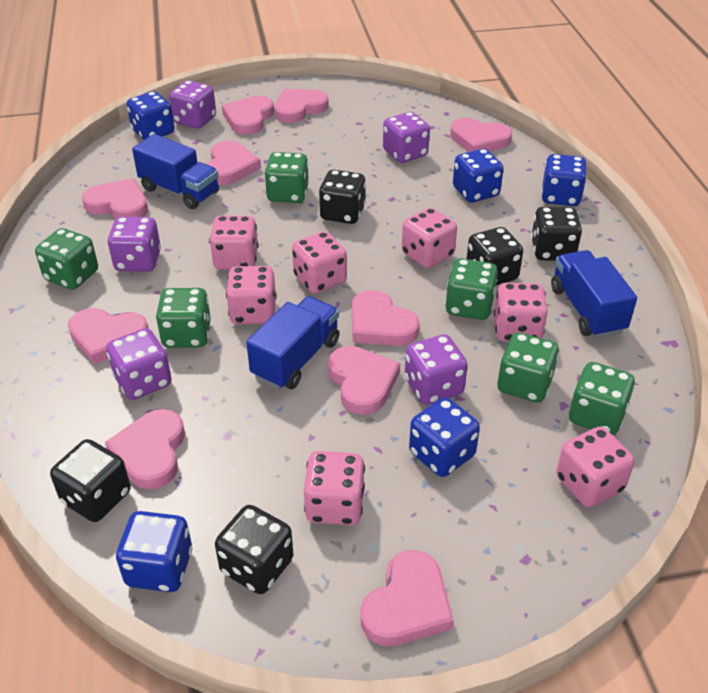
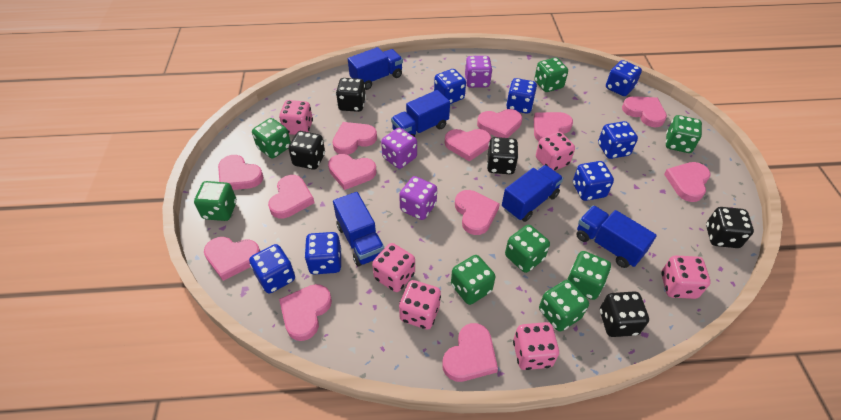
blue dice: [116,511,192,592] [127,91,175,140] [409,398,480,477] [453,149,504,202] [541,154,587,206] = 5 -> [249,244,295,294] [304,232,342,274] [434,69,466,104] [506,78,537,114] [573,161,614,201] [598,121,638,159] [606,60,642,96] = 7
blue truck: [132,134,219,209] [246,296,339,389] [551,250,637,338] = 3 -> [333,192,384,266] [348,47,403,90] [391,90,450,137] [502,165,563,222] [576,206,657,268] = 5
green dice: [35,228,98,290] [156,288,211,348] [264,152,309,203] [445,258,498,320] [498,332,559,403] [569,362,635,435] = 6 -> [194,181,237,221] [252,118,291,158] [451,255,496,305] [505,225,550,273] [534,57,568,92] [539,280,589,332] [567,251,611,300] [666,115,702,153] = 8
pink dice: [209,216,258,270] [226,266,277,324] [292,231,347,294] [304,451,365,525] [402,208,457,268] [494,283,548,342] [556,426,634,507] = 7 -> [279,100,313,135] [372,243,415,292] [399,280,441,329] [513,322,559,370] [536,132,575,171] [661,255,710,299] = 6
pink heart: [68,308,149,364] [82,179,148,219] [105,409,185,489] [207,140,261,185] [222,96,274,135] [274,89,329,123] [328,346,400,415] [352,290,420,346] [360,550,454,646] [450,118,512,152] = 10 -> [204,237,260,281] [218,155,263,190] [268,175,314,218] [279,284,332,341] [328,154,376,190] [332,122,377,155] [442,323,498,382] [445,129,491,161] [455,190,500,235] [477,109,522,138] [534,112,573,141] [622,96,667,127] [664,162,711,202] = 13
purple dice: [106,328,172,400] [107,217,161,272] [169,80,216,129] [383,112,430,163] [405,334,468,405] = 5 -> [381,128,417,169] [399,176,437,220] [465,56,492,88] = 3

